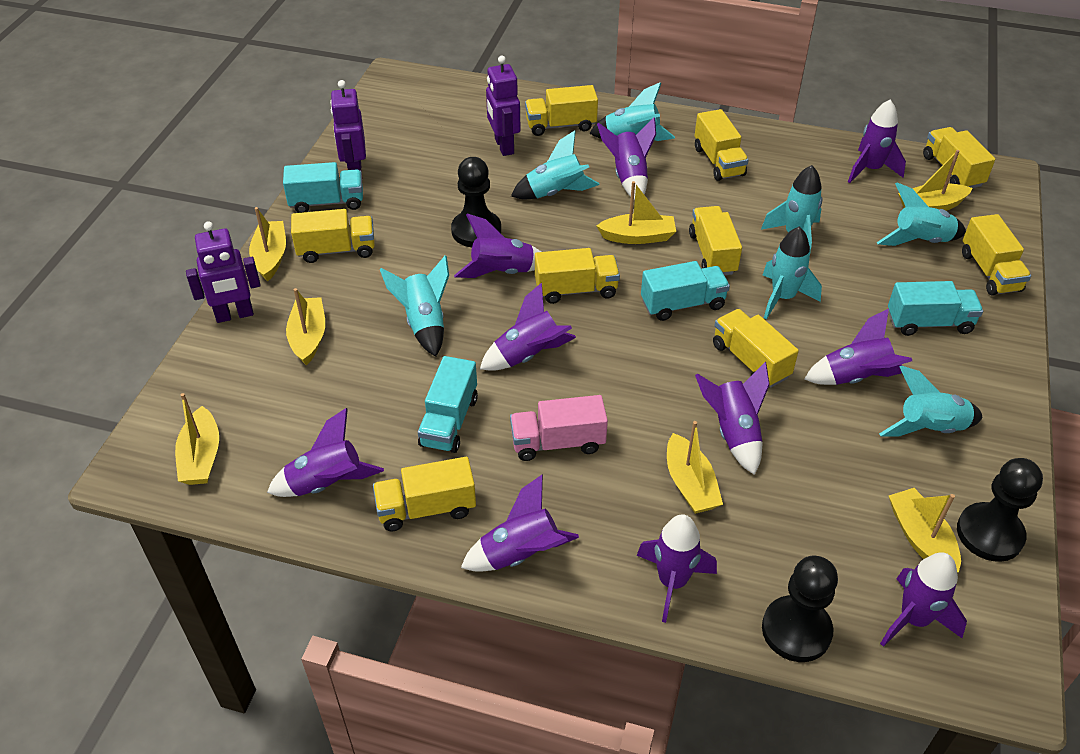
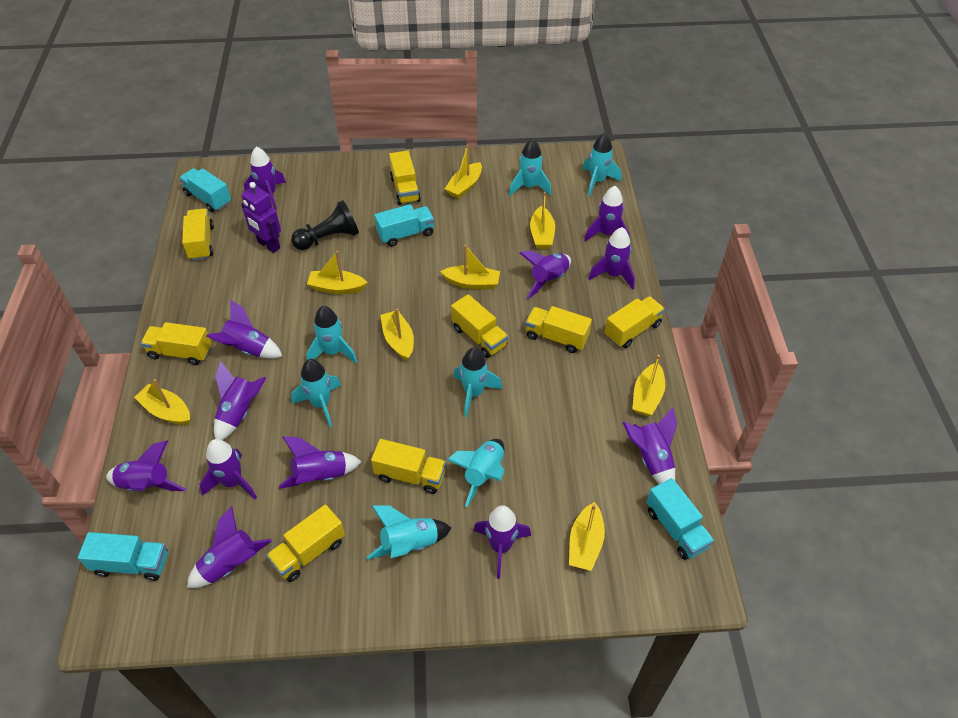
black pawn: [451,157,501,247] [762,556,838,662] [957,458,1043,562] = 3 -> [291,200,359,250] = 1
pink truck: [510,395,608,461] = 1 -> none = 0
purple robot: [186,221,261,323] [330,80,366,172] [486,56,520,156] = 3 -> [241,182,281,253] = 1
purple rocket: [267,408,384,497] [454,214,541,278] [461,474,579,572] [480,282,576,371] [597,118,656,200] [637,514,717,623] [695,362,770,475] [804,309,912,385] [848,100,906,183] [880,553,967,647] = 10 -> [106,441,186,491] [187,506,272,588] [199,439,257,499] [206,299,283,359] [214,361,266,440] [244,146,286,210] [279,436,361,489] [473,505,531,579] [520,250,571,299] [584,186,629,241] [588,227,635,290] [622,407,677,484] = 12
yellow boat: [175,393,219,485] [249,207,286,282] [286,288,325,365] [596,181,676,244] [667,421,723,514] [889,488,961,573] [898,150,973,211] = 7 -> [134,379,190,425] [307,251,368,294] [380,309,414,361] [440,245,500,289] [445,145,482,199] [530,192,555,249] [569,502,605,571] [632,355,665,416] = 8
yellow truck: [291,209,375,263] [373,457,476,532] [525,85,598,136] [535,248,620,304] [689,206,742,275] [695,109,749,181] [713,309,799,388] [923,127,995,188] [962,214,1031,296] = 9 -> [141,322,212,365] [182,208,214,260] [267,504,345,582] [371,439,446,494] [389,151,421,205] [451,294,508,358] [525,306,592,353] [604,296,665,348] = 8

